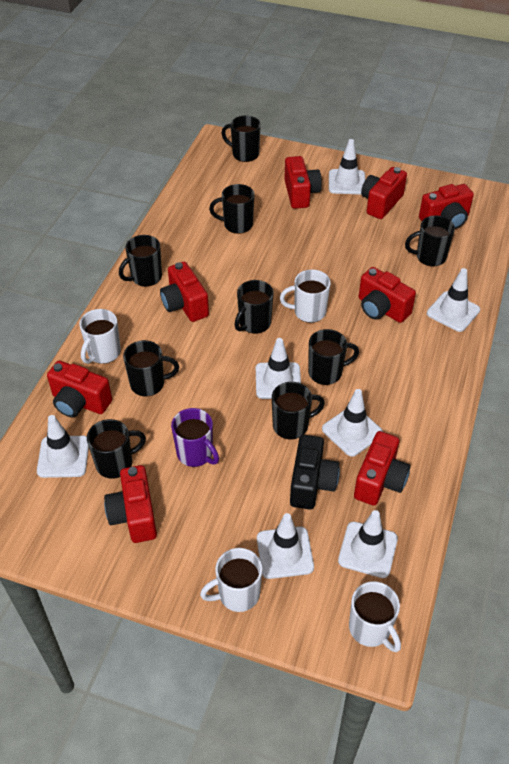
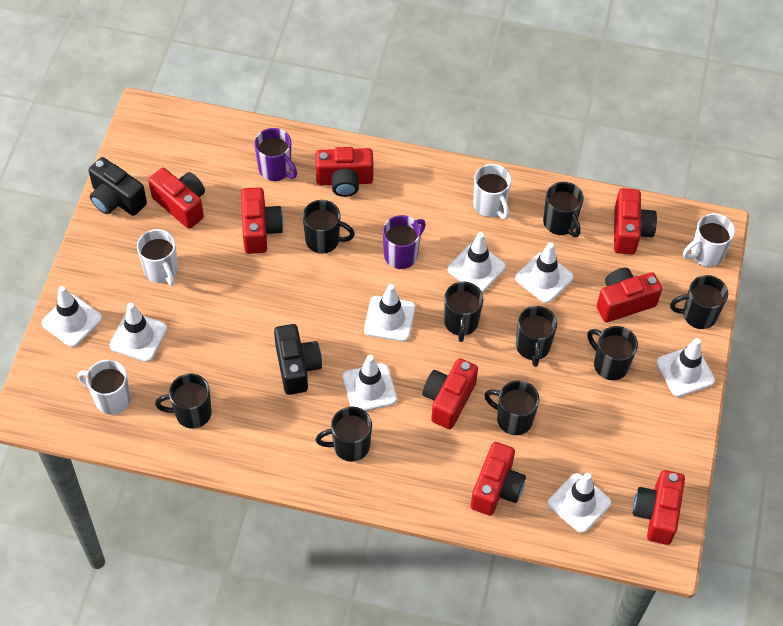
black camera: [290,435,340,510] = 1 -> [88,157,147,216] [274,324,322,395] = 2
purple mug: [171,408,219,467] = 1 -> [254,128,297,181] [383,215,426,269] = 2
white traffic cone: [37,415,89,478] [256,338,301,399] [257,513,314,579] [322,389,383,457] [329,139,365,195] [338,510,398,578] [427,268,480,332] = 7 -> [41,286,102,347] [109,303,167,362] [343,355,397,411] [364,284,415,342] [448,232,506,293] [515,242,574,303] [548,473,611,533] [656,338,715,397] = 8

